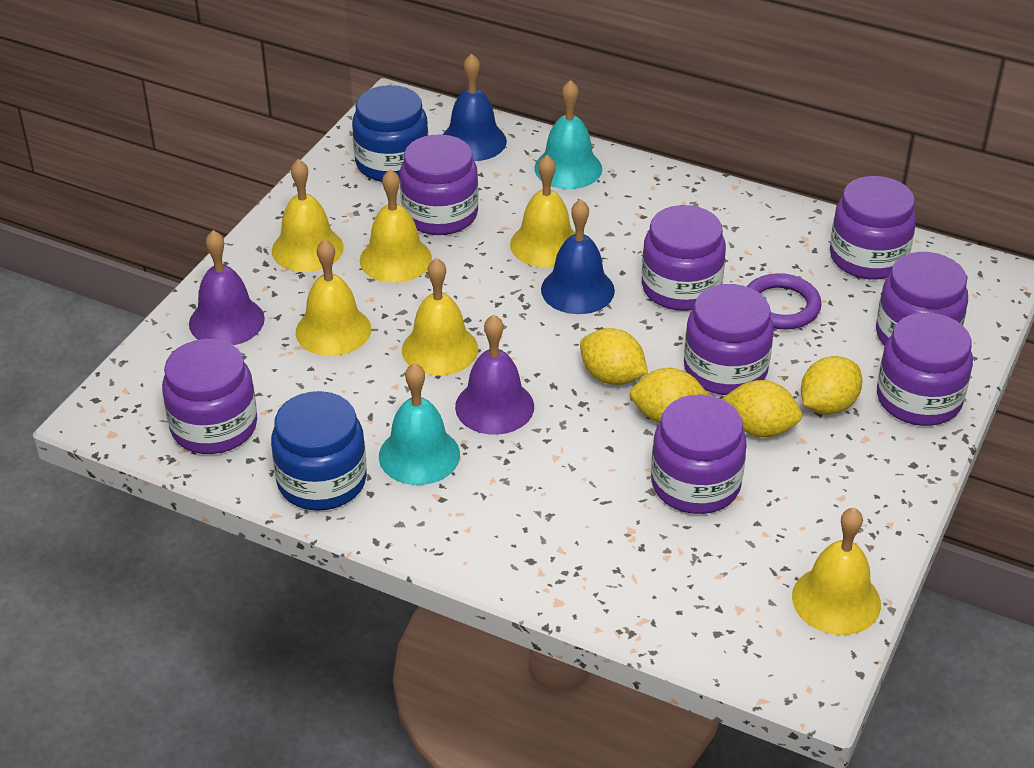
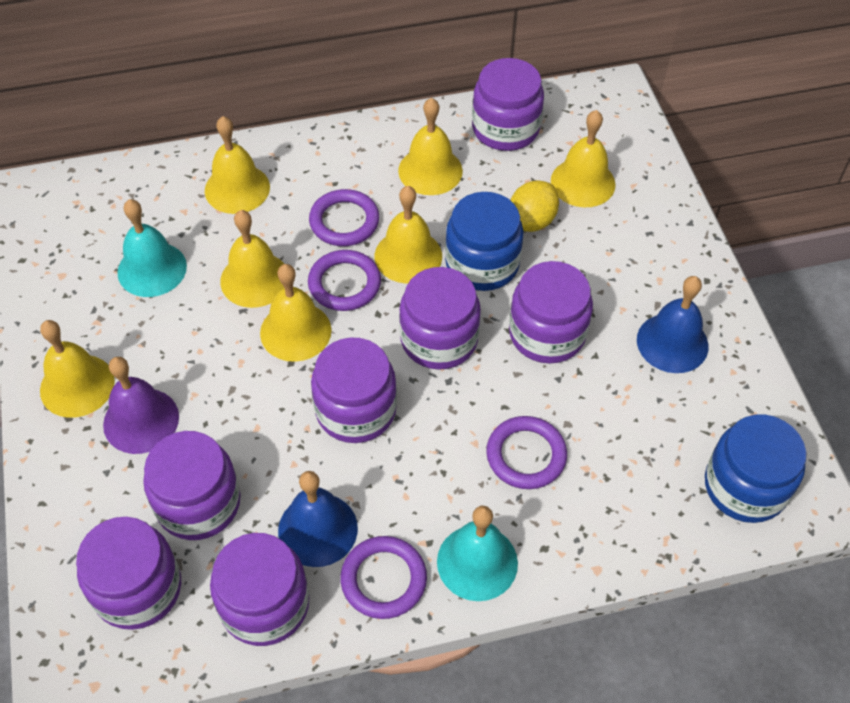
purple bell: [189,230,265,345] [455,315,534,435] = 2 -> [103,357,179,454] = 1
purple jar: [162,339,257,454] [400,134,479,235] [642,205,726,311] [651,394,747,514] [684,284,774,395] [830,176,916,280] [876,252,968,346] [877,312,973,426] = 8 -> [76,517,181,630] [143,431,240,540] [210,533,309,646] [311,338,397,443] [399,267,481,370] [472,58,544,151] [509,261,593,363] = 7
purple ring: [747,273,822,329] = 1 -> [308,250,381,311] [309,189,379,246] [340,536,427,619] [486,416,567,489] = 4
yellow bell: [272,159,344,272] [296,239,371,356] [360,169,432,283] [402,258,478,376] [510,155,575,268] [792,508,881,635] = 6 -> [40,320,115,418] [205,116,270,214] [220,210,284,308] [260,264,332,362] [375,186,442,283] [398,98,463,195] [551,110,616,207] = 7
yellow lemon: [580,328,648,385] [630,368,710,423] [722,380,802,437] [801,356,862,414] = 4 -> [510,181,559,232] = 1

